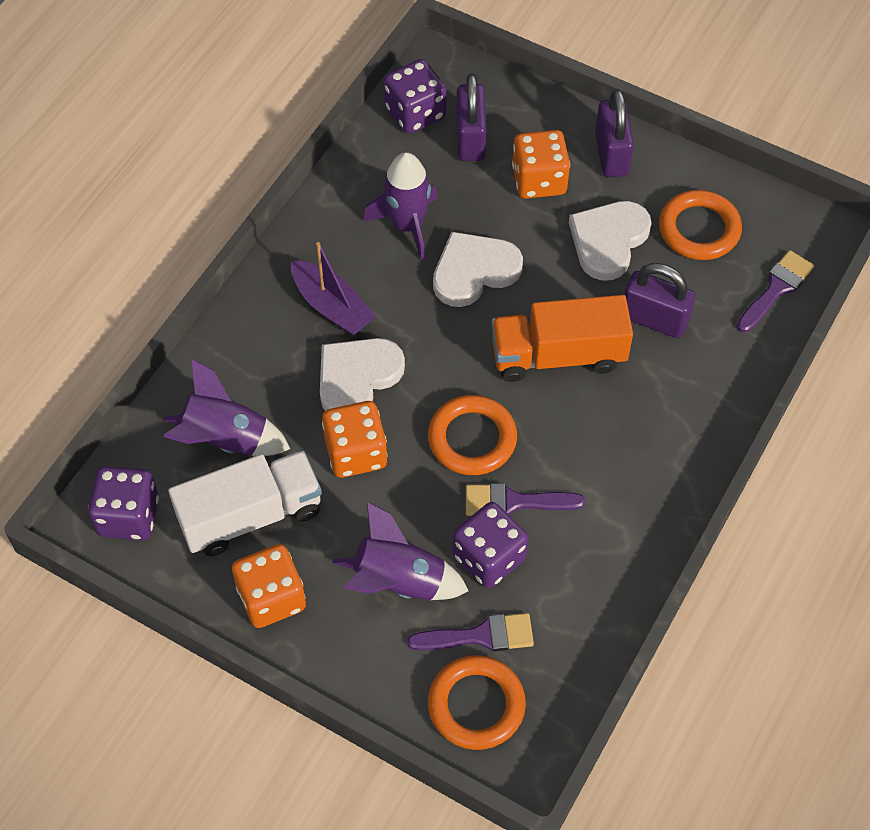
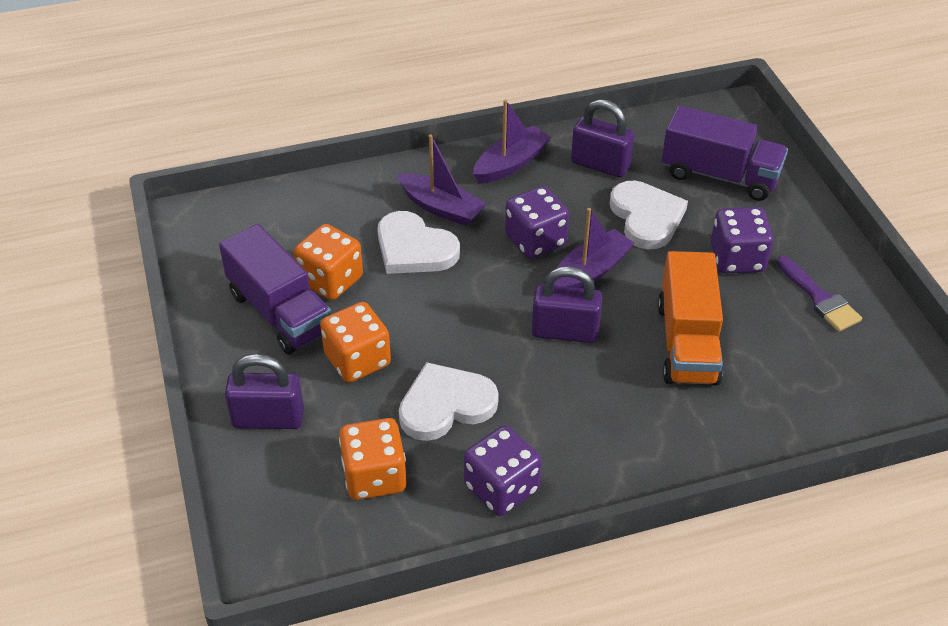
orange ring: [428,395,517,475] [428,655,526,750] [659,190,742,260] = 3 -> none = 0
purple boat: [291,242,376,335] = 1 -> [397,135,487,226] [473,99,552,184] [554,208,635,288] = 3
purple brush: [408,613,534,652] [466,483,585,516] [737,250,814,333] = 3 -> [777,256,862,332] = 1
purple rocket: [163,358,290,456] [333,501,469,600] [363,152,437,261] = 3 -> none = 0
purple truck: none = 0 -> [219,224,331,355] [662,106,788,201] = 2
white truck: [168,450,322,556] = 1 -> none = 0

